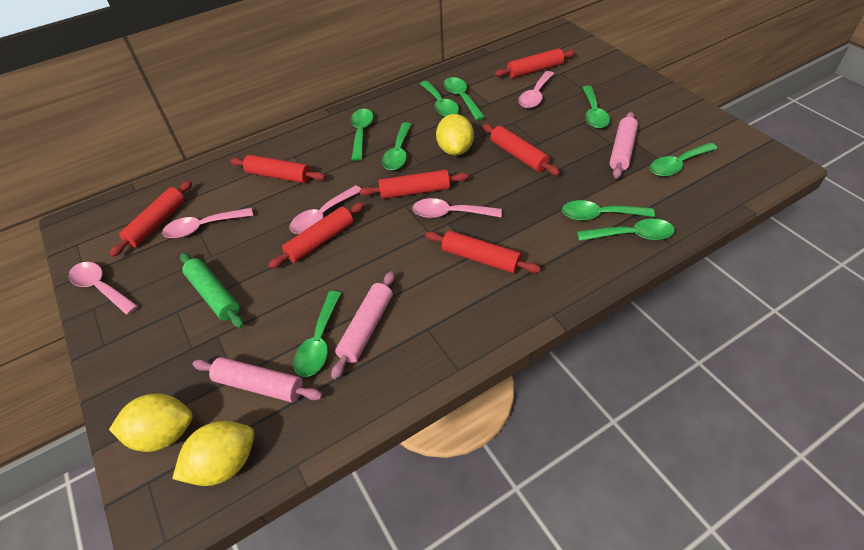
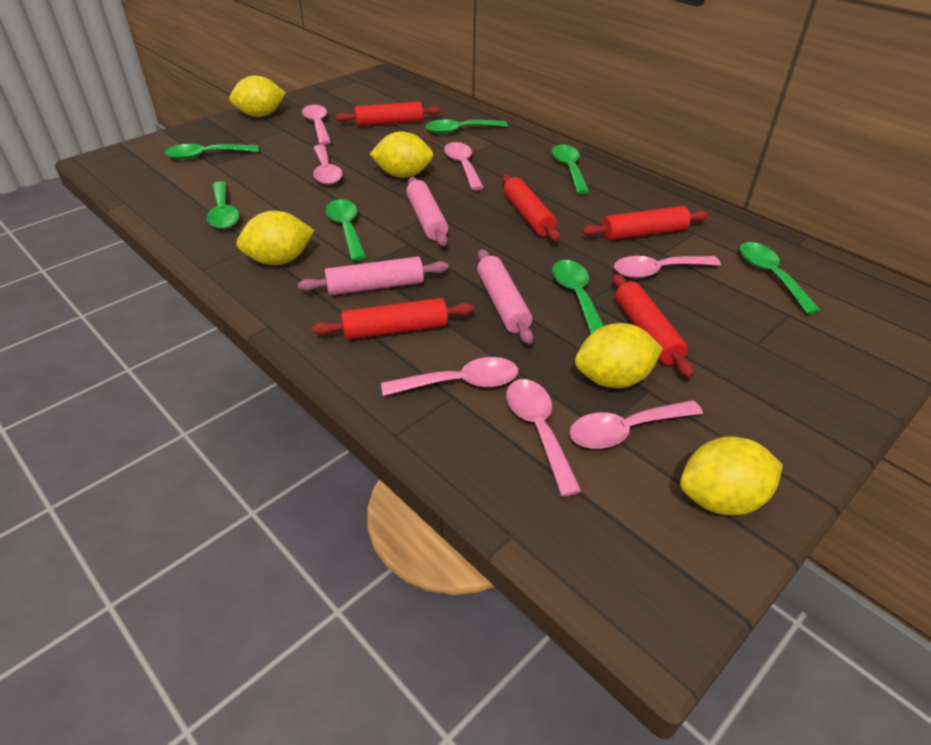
green rolling pin: [180,253,244,328] = 1 -> none = 0
green spoon: [293,291,342,377] [351,109,373,161] [382,122,412,170] [420,81,459,117] [443,77,485,120] [562,200,655,221] [577,219,675,241] [582,86,610,129] [650,143,718,176] = 9 -> [165,144,259,160] [206,181,239,229] [325,199,366,261] [426,120,508,134] [552,145,589,194] [552,260,604,334] [740,242,821,314] = 7
pink spoon: [69,262,138,315] [162,208,253,238] [289,185,361,234] [412,198,502,218] [518,71,554,108] = 5 -> [302,105,331,145] [313,145,343,185] [381,357,518,396] [444,142,484,190] [506,379,581,497] [569,400,703,449] [614,256,721,278] = 7
red rolling pin: [110,181,192,257] [230,155,325,183] [268,202,365,269] [359,169,469,199] [425,231,541,273] [482,124,560,175] [495,48,575,78] = 7 -> [312,298,474,340] [336,101,441,126] [502,175,560,241] [582,206,708,240] [612,274,694,378] = 5
yellow lemon: [109,393,193,452] [172,421,254,486] [436,114,474,156] = 3 -> [229,75,286,117] [237,211,314,265] [370,131,434,178] [575,323,663,388] [680,436,783,516] = 5

